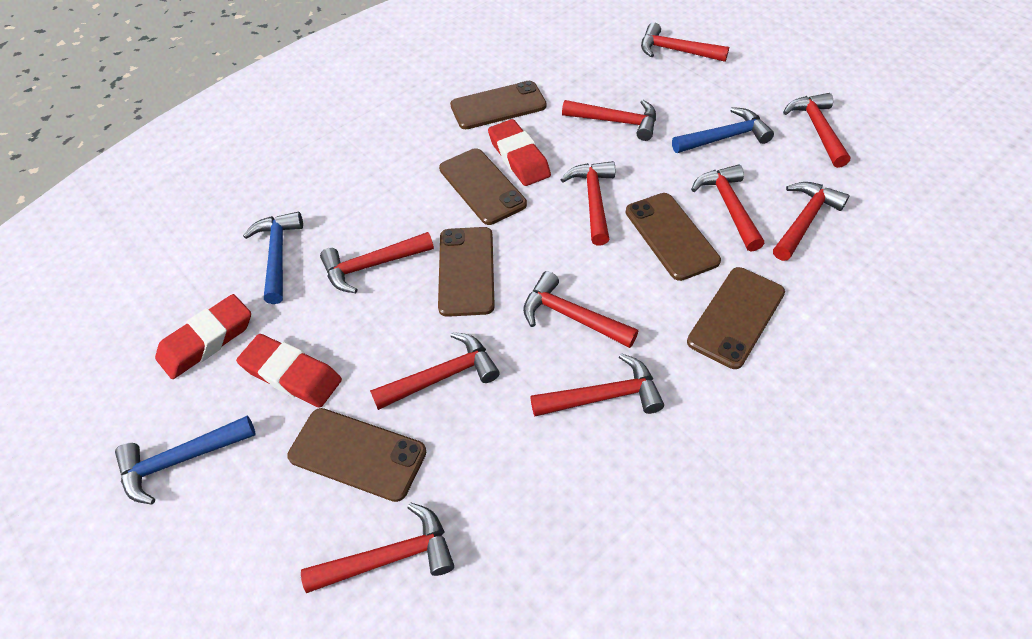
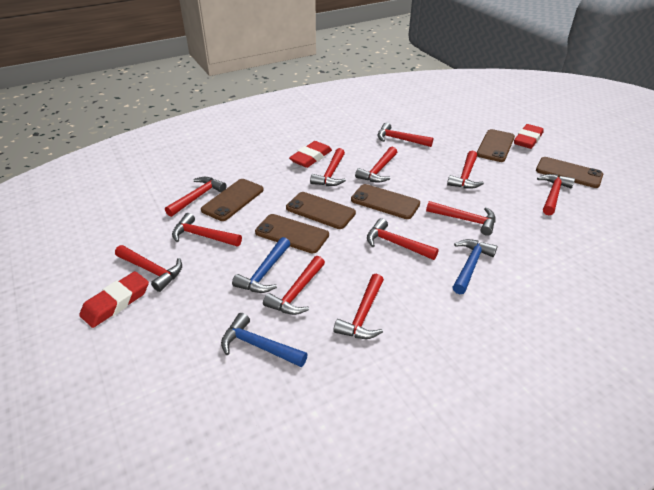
red hammer: [301,503,454,593] [320,232,434,293] [370,332,500,410] [523,271,638,348] [530,353,664,416] [560,161,615,246] [562,100,656,141] [641,22,729,62] [691,165,764,251] [773,182,850,261] [783,93,850,168] = 11 -> [115,245,182,292] [165,177,227,217] [172,213,242,246] [263,256,325,315] [310,148,346,186] [333,274,384,339] [355,147,397,183] [367,218,439,260] [377,122,433,147] [426,201,496,236] [447,151,484,189] [537,174,575,215] = 12

